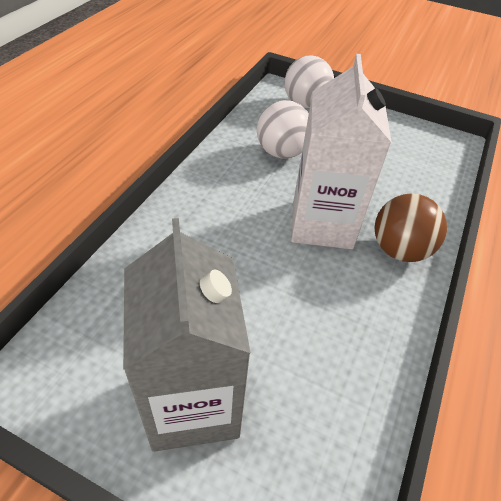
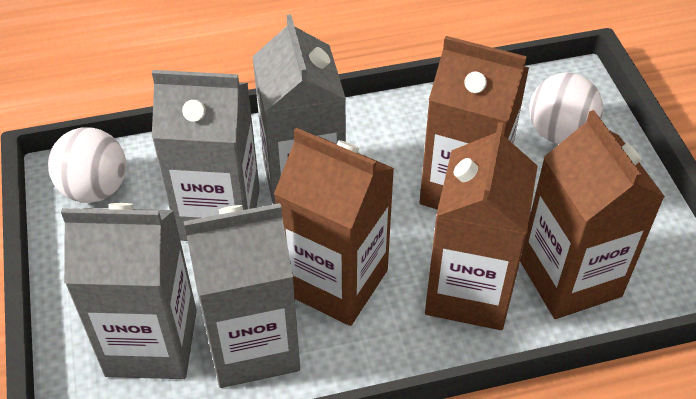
brown ball: [374,193,447,262] = 1 -> none = 0
brown carton: none = 0 -> [274,128,394,326] [420,36,529,210] [425,122,537,330] [520,110,665,319] = 4
grey carton: [123,218,251,452] = 1 -> [61,203,197,379] [152,70,260,241] [184,203,300,388] [252,14,346,204] = 4
white carton: [291,54,392,249] = 1 -> none = 0

